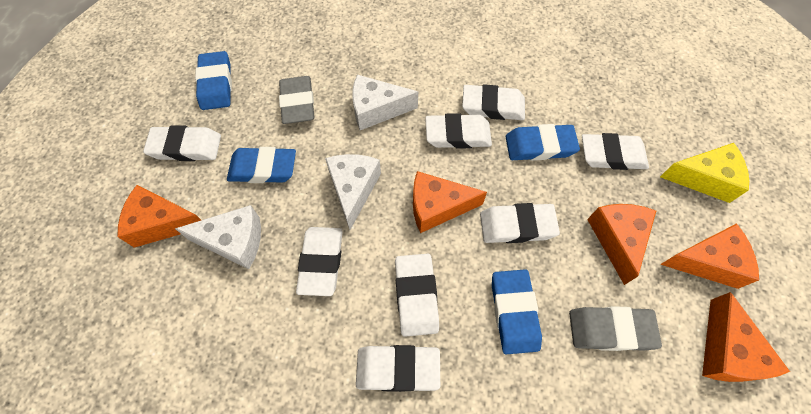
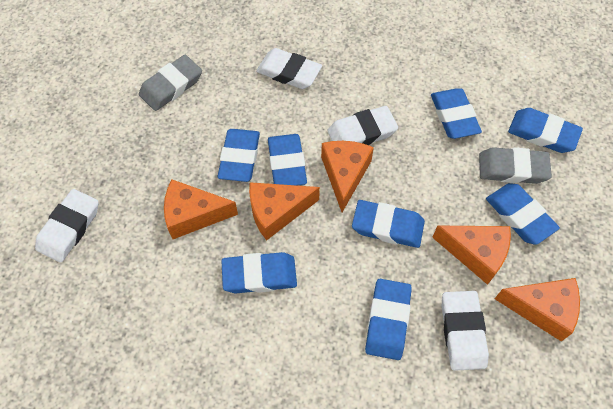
blue eraser: [195,51,232,110] [227,147,296,183] [492,269,542,354] [506,124,580,161] = 4 -> [218,129,260,182] [221,252,297,293] [268,134,307,185] [352,200,425,248] [365,279,412,360] [431,88,482,139] [486,183,560,245] [508,108,583,153] = 8
white cheese: [175,205,261,269] [325,154,381,230] [352,74,418,130] = 3 -> none = 0
white eraser: [143,125,221,161] [296,227,343,296] [356,345,440,392] [395,254,439,337] [425,113,492,149] [462,84,525,120] [480,203,560,243] [582,133,649,170] = 8 -> [35,189,99,263] [256,48,322,89] [327,106,398,145] [441,291,489,371] = 4
yellow cheese: [660,143,749,203] = 1 -> none = 0

